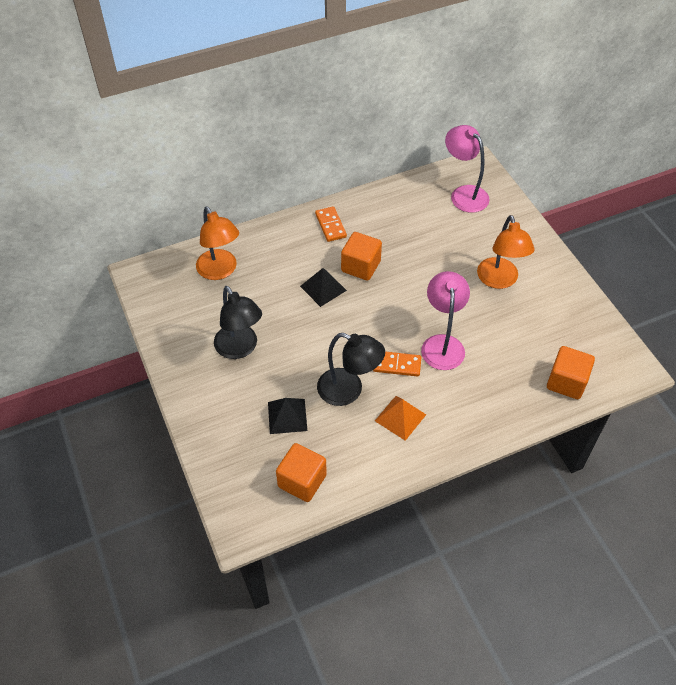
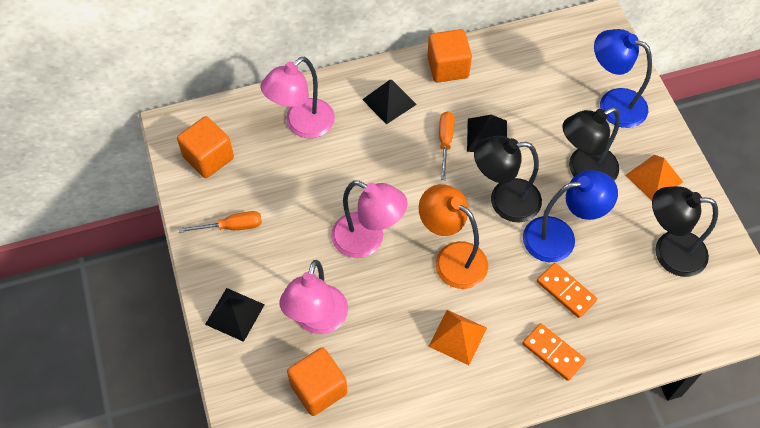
black lamp: [214,286,262,359] [317,333,385,406] = 2 -> [474,136,542,222] [562,107,620,181] [652,186,718,277] = 3
black pyramid: [268,398,307,434] [300,268,347,307] = 2 -> [205,288,265,342] [362,80,417,125] [467,115,507,152] = 3
blue lamp: none = 0 -> [523,170,618,262] [594,29,652,128] = 2
orange lamp: [196,207,239,280] [477,215,534,289] = 2 -> [419,184,488,289] = 1
orange pyramid: [375,396,426,441] = 1 -> [428,310,487,365] [626,155,683,201] = 2
orange screwdriver: none = 0 -> [179,211,262,233] [439,111,455,180] = 2
pink lamp: [421,271,470,370] [445,125,490,213] = 2 -> [261,57,335,138] [279,260,348,334] [331,180,407,258] = 3

